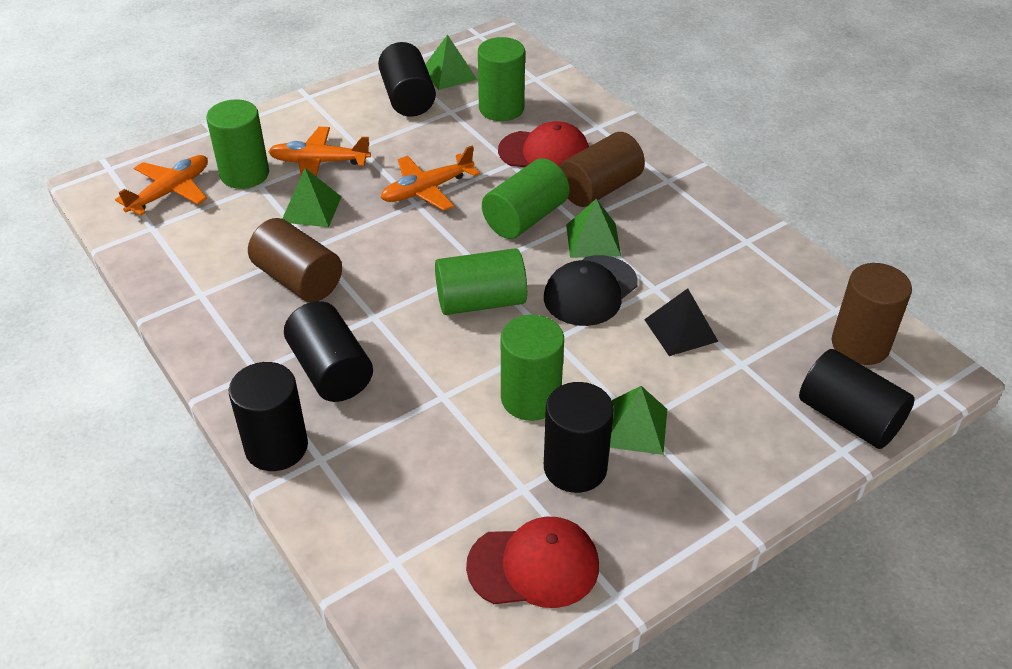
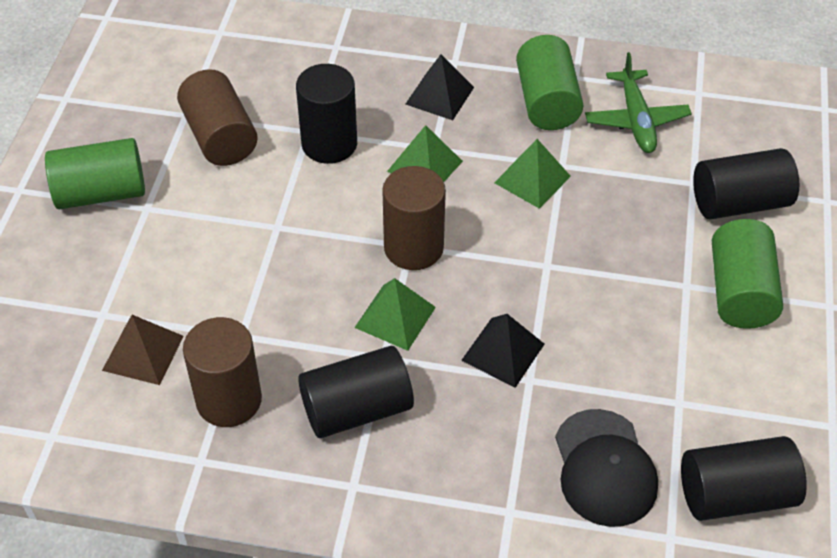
black cylinder: [229,362,308,471] [284,301,373,402] [378,42,436,117] [544,382,614,493] [799,349,915,449] = 5 -> [296,64,357,164] [298,346,414,438] [681,436,807,521] [693,148,799,219] = 4
black pyramid: [644,288,719,356] = 1 -> [406,55,474,120] [461,314,544,388] = 2
brown pyramid: none = 0 -> [102,315,184,385] = 1
green cylinder: [206,99,269,189] [435,248,527,315] [478,37,525,121] [482,158,570,239] [501,315,564,421] = 5 -> [45,138,145,209] [516,35,584,130] [712,219,783,329] = 3
green plane: none = 0 -> [585,52,692,153] = 1
green pyramid: [282,168,342,227] [425,35,477,90] [566,198,621,258] [610,386,667,455] = 4 -> [354,278,436,351] [387,125,463,182] [494,139,571,209] = 3
orange plane: [115,155,208,216] [268,127,371,176] [380,146,480,211] = 3 -> none = 0
red cap: [466,517,599,608] [498,121,589,167] = 2 -> none = 0

